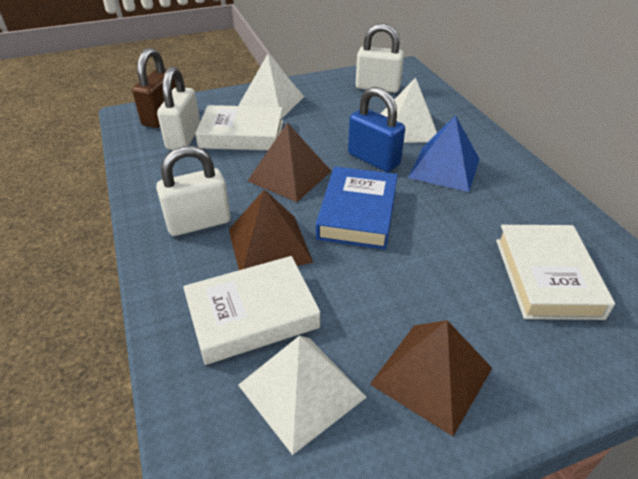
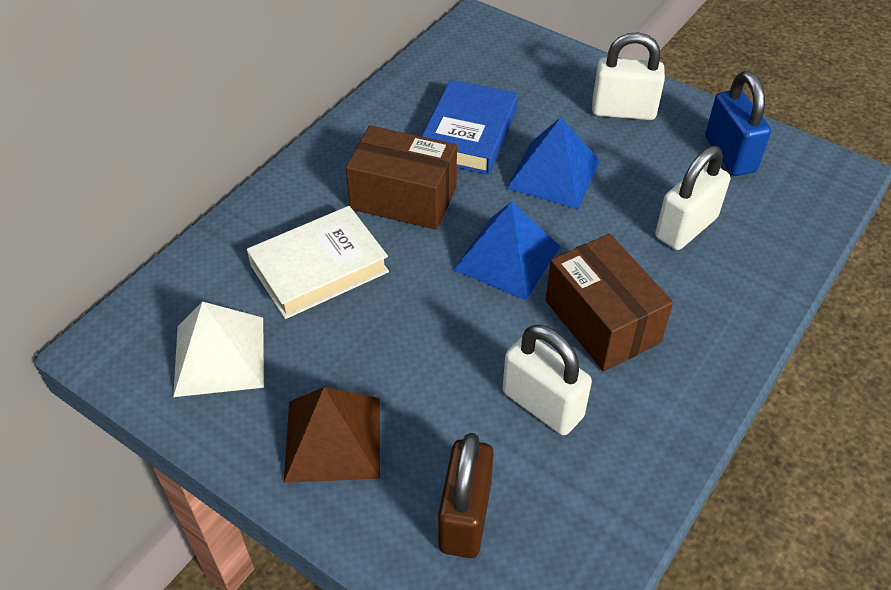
blue pyramid: [408,115,480,192] = 1 -> [453,201,560,300] [506,117,600,209] = 2
brown box: none = 0 -> [346,125,457,230] [546,234,673,371] = 2
brown pyramid: [229,189,313,270] [248,122,331,202] [370,320,492,436] = 3 -> [284,387,380,483] = 1
white book: [183,256,320,365] [195,105,283,150] [496,225,615,320] = 3 -> [247,206,389,319] = 1
white pyramid: [238,54,304,119] [238,336,367,455] [381,78,437,143] = 3 -> [173,302,264,397] = 1

